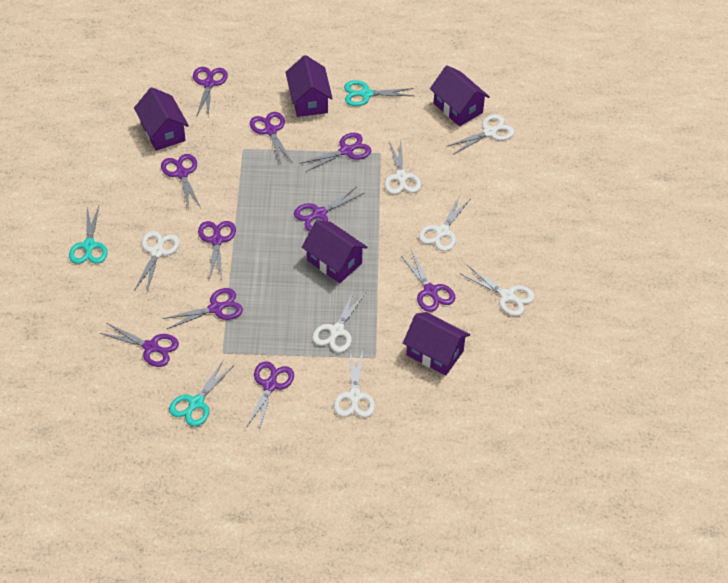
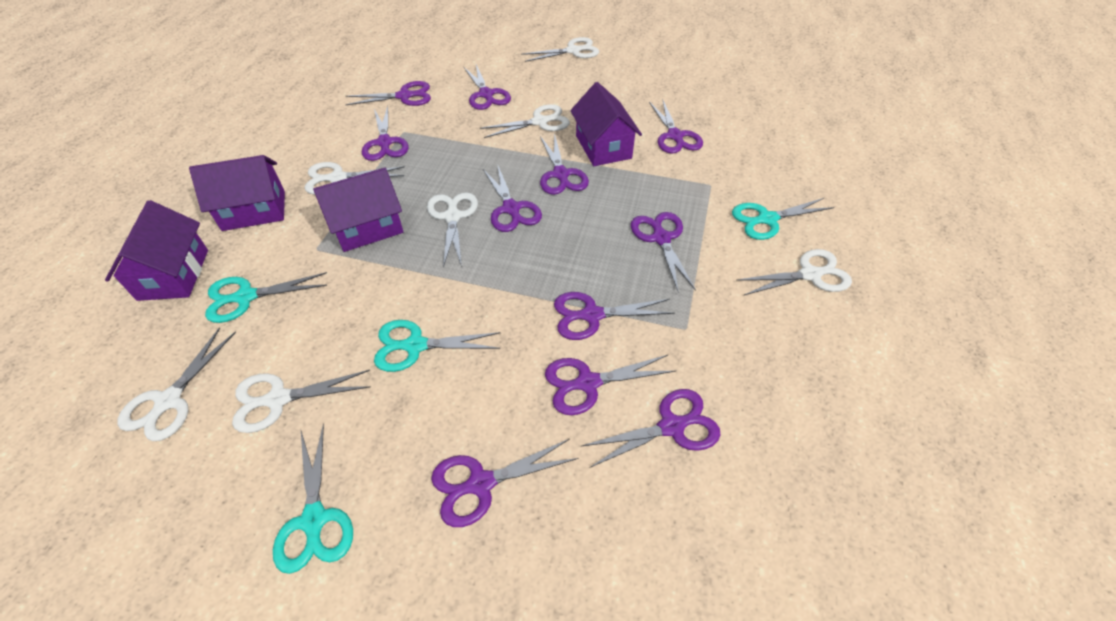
purple house: [134,87,189,151] [286,55,333,117] [302,220,368,283] [403,312,470,375] [430,65,490,126] = 5 -> [105,200,208,301] [189,155,285,231] [313,168,403,252] [570,82,642,166] = 4
purple scissors: [100,323,179,367] [161,154,201,209] [162,288,243,329] [193,67,228,116] [198,221,236,280] [246,361,294,430] [250,112,292,164] [294,187,364,231] [300,133,371,172] [400,250,455,312] = 10 -> [345,81,431,106] [362,106,408,161] [431,439,578,527] [464,64,511,110] [483,164,542,232] [540,133,589,195] [545,355,676,415] [554,292,675,340] [582,389,721,468] [631,212,696,291] [649,101,703,154] = 11
turquoise scissors: [69,206,108,264] [169,361,234,427] [344,80,414,106] = 3 -> [205,272,328,323] [273,424,353,574] [374,320,501,372] [732,198,835,240] = 4

